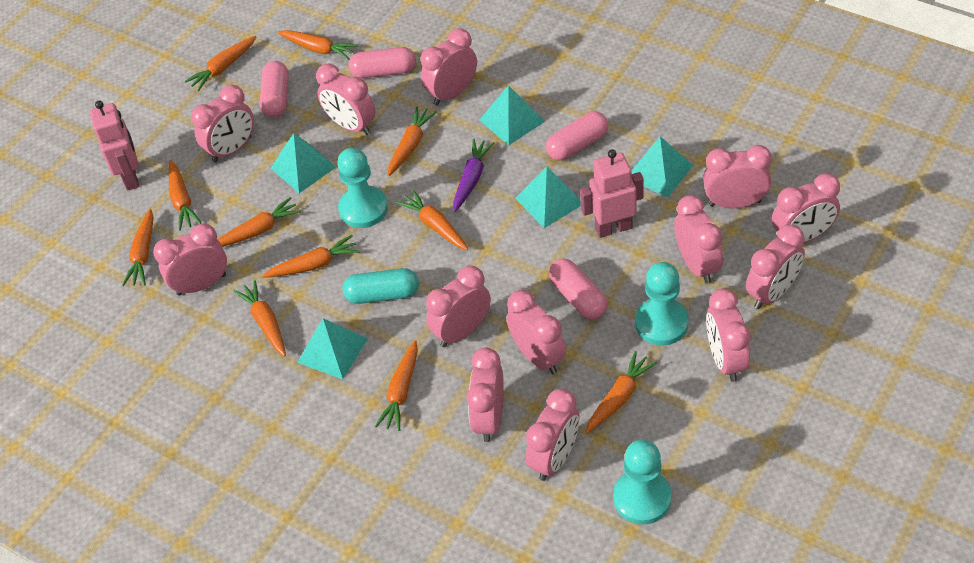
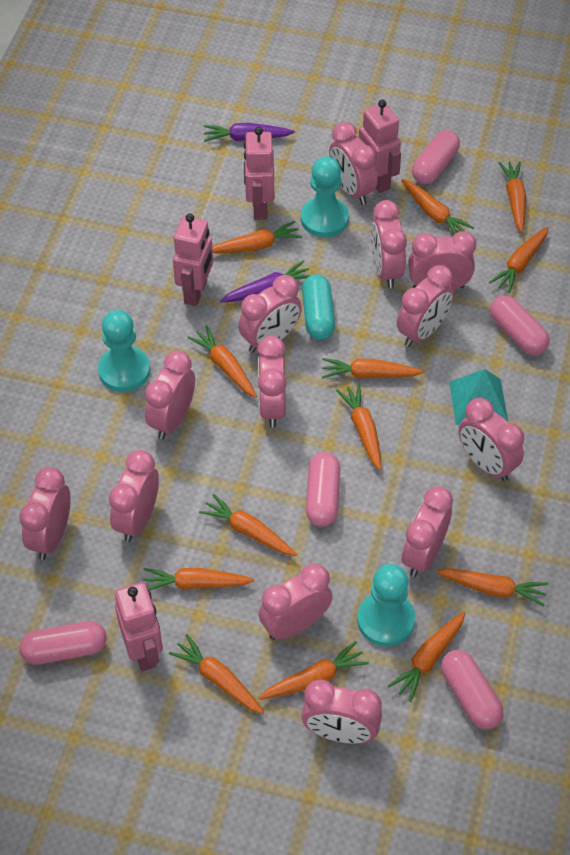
orange carrot: [122,209,154,286] [169,160,202,231] [185,36,256,91] [217,197,301,247] [234,280,286,356] [262,235,359,278] [277,30,358,60] [375,340,418,431] [388,107,437,176] [396,190,468,250] [585,351,657,434] = 11 -> [143,568,254,590] [169,634,264,714] [187,325,257,398] [199,493,297,556] [212,221,302,253] [258,641,369,700] [322,358,424,379] [336,384,382,471] [388,611,466,702] [401,179,474,234] [436,568,548,606] [489,226,548,293] [499,161,526,233] = 13
pink capsule: [260,61,289,117] [349,47,416,78] [546,111,608,160] [549,259,607,319] = 4 -> [20,621,107,665] [306,452,340,526] [412,130,460,184] [441,650,504,730] [490,295,550,355] = 5
pink robot: [90,101,139,191] [580,149,644,238] = 2 -> [115,582,163,671] [173,213,213,306] [244,127,274,220] [359,100,401,193] = 4
purple carrot: [453,139,495,212] = 1 -> [204,123,295,142] [220,260,311,302] = 2
turquoise pyramid: [271,133,336,193] [297,318,368,379] [479,85,545,145] [515,166,581,228] [631,136,693,197] = 5 -> [449,369,508,425] = 1

